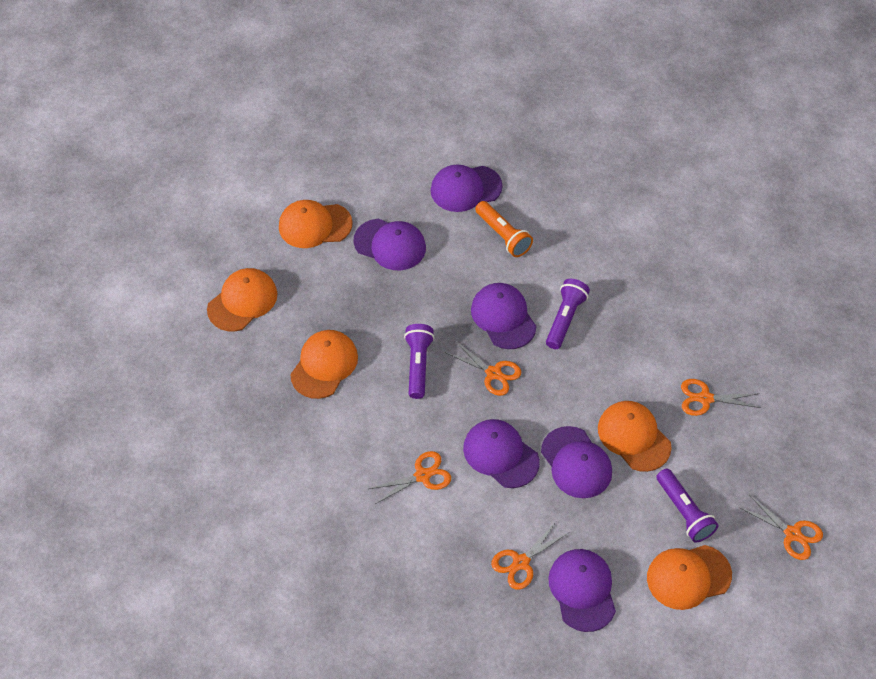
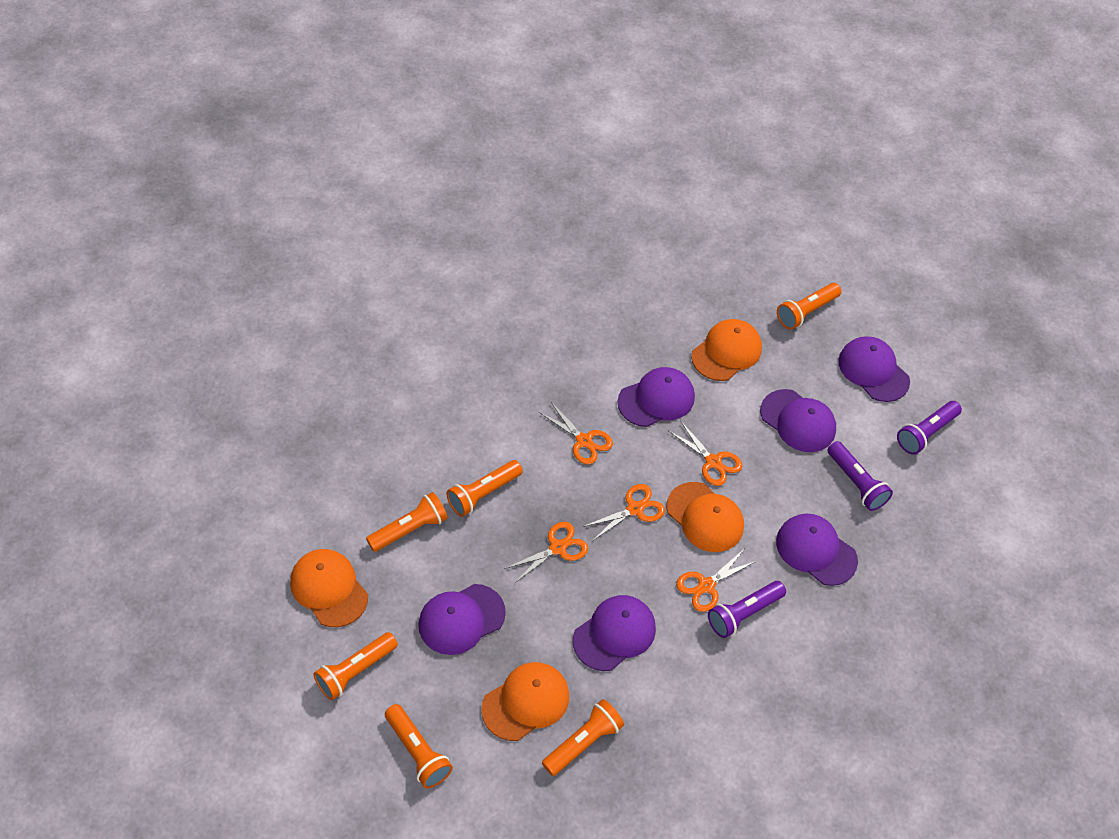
orange cap: [207,268,278,331] [279,200,353,248] [290,330,358,399] [598,401,672,472] [647,545,732,610] = 5 -> [290,549,368,627] [481,662,569,741] [666,482,744,552] [691,319,762,381] = 4
orange flashlight: [475,201,533,257] = 1 -> [313,632,398,700] [366,492,448,552] [385,704,453,788] [447,460,523,517] [542,699,624,776] [777,283,841,330] = 6

